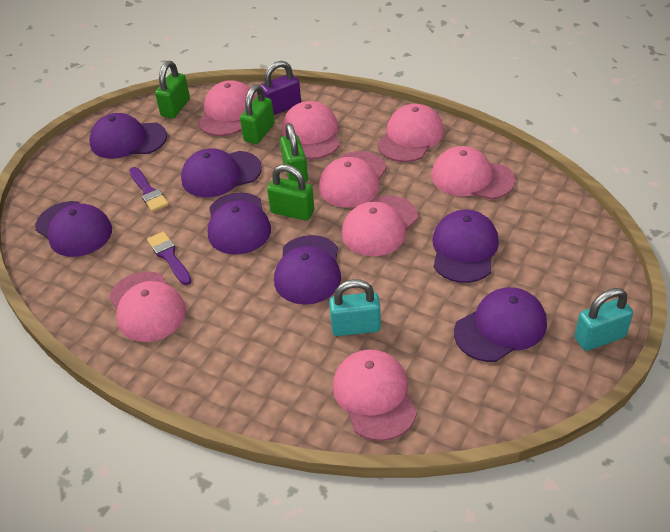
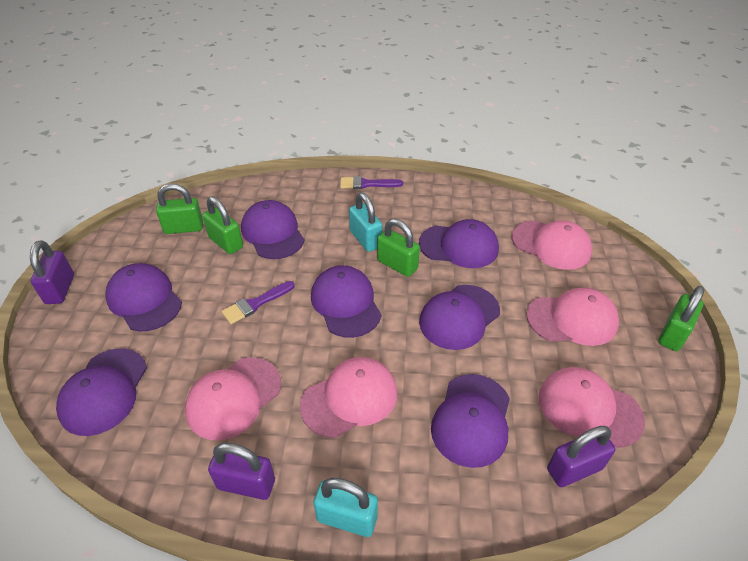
pink cap: [109,271,186,342] [198,80,256,136] [282,101,340,159] [319,151,387,207] [333,350,417,441] [342,195,418,256] [377,104,444,162] [431,146,515,200] = 8 -> [185,357,281,441] [300,357,398,438] [512,220,592,270] [526,288,619,346] [538,367,645,448] = 5
purple padlock: [260,61,301,115] = 1 -> [30,240,74,304] [208,443,275,500] [547,426,616,487] = 3

